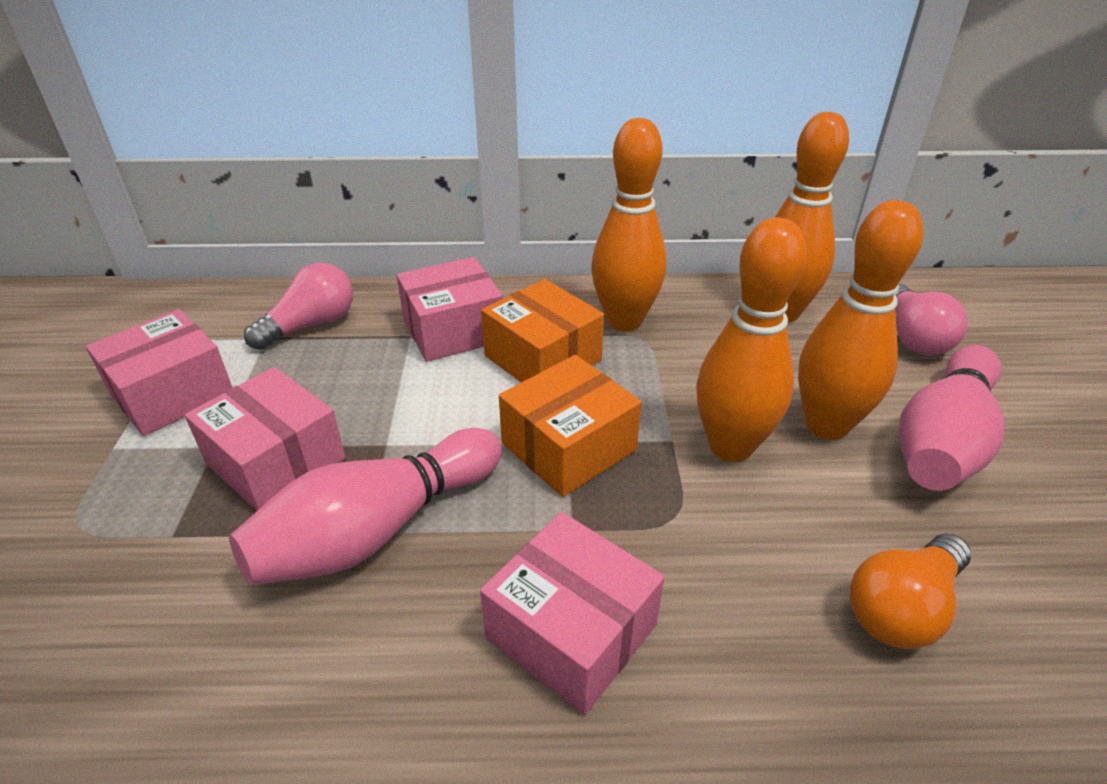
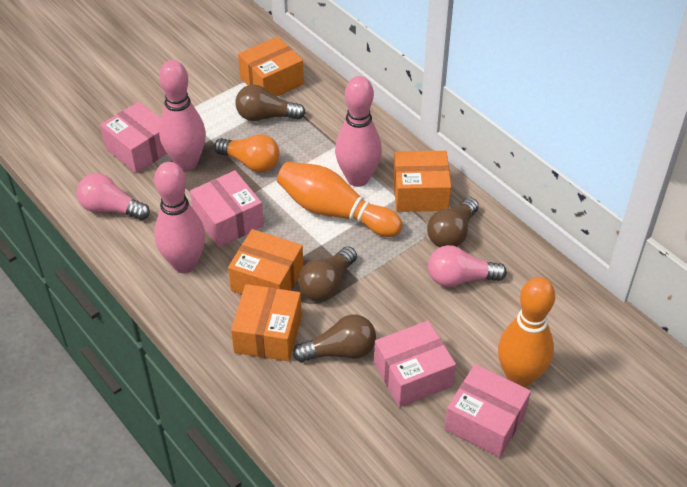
brown light bulb: none = 0 -> [235,84,306,121] [293,314,376,362] [298,246,357,301] [427,197,479,247] = 4
orange bowling pin: [591,118,667,331] [696,217,807,462] [775,112,849,322] [798,200,923,440] = 4 -> [277,162,402,237] [498,277,555,387] = 2
orange box: [481,279,604,382] [499,355,642,497] = 2 -> [228,229,303,294] [231,284,302,361] [238,36,304,96] [393,151,451,212] = 4
pink bowling pin: [229,428,502,585] [898,345,1005,491] = 2 -> [154,162,205,273] [159,60,206,170] [335,76,382,187] = 3

